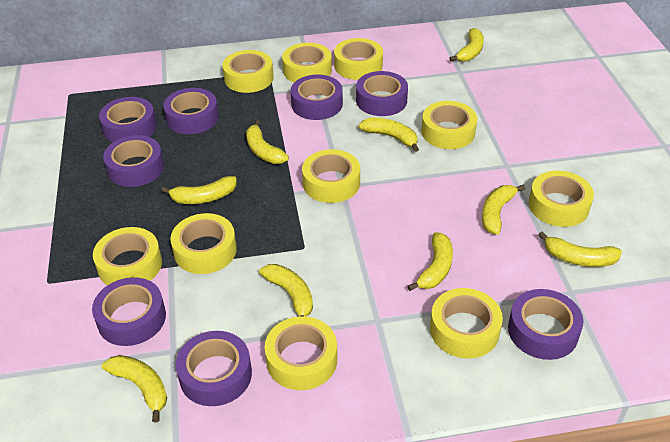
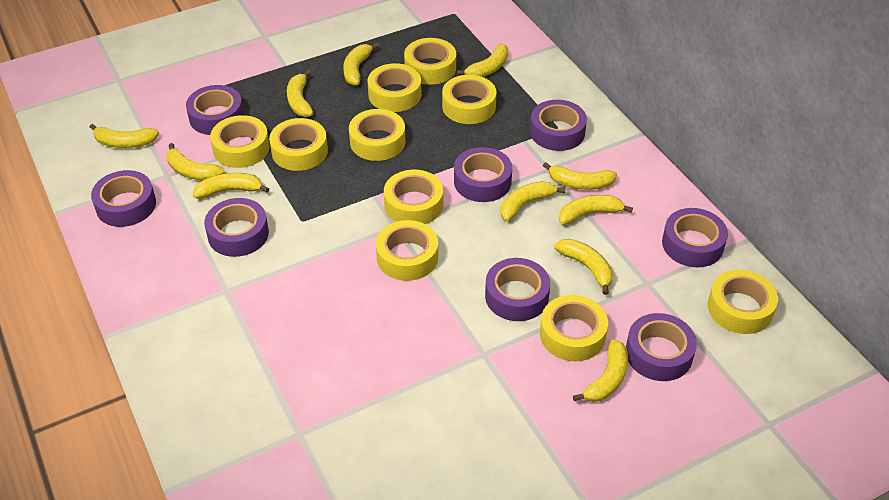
yellow banana: [102,355,167,423] [162,176,237,204] [246,120,289,164] [259,264,313,317] [359,118,419,152] [408,232,453,291] [450,28,484,62] [482,185,525,235] [538,232,622,267] = 9 -> [90,124,159,148] [167,143,225,180] [193,173,269,199] [287,70,314,117] [343,43,379,86] [457,43,508,77] [501,181,565,221] [543,162,617,190] [554,239,613,295] [558,195,633,225] [573,339,628,402] = 11

